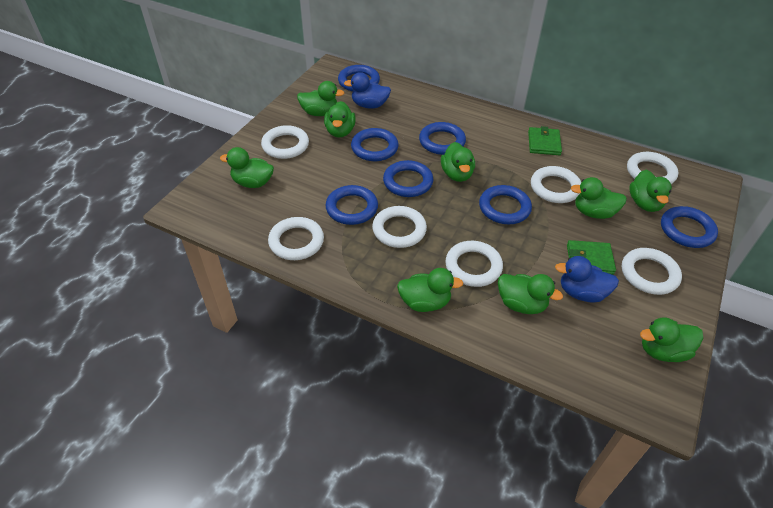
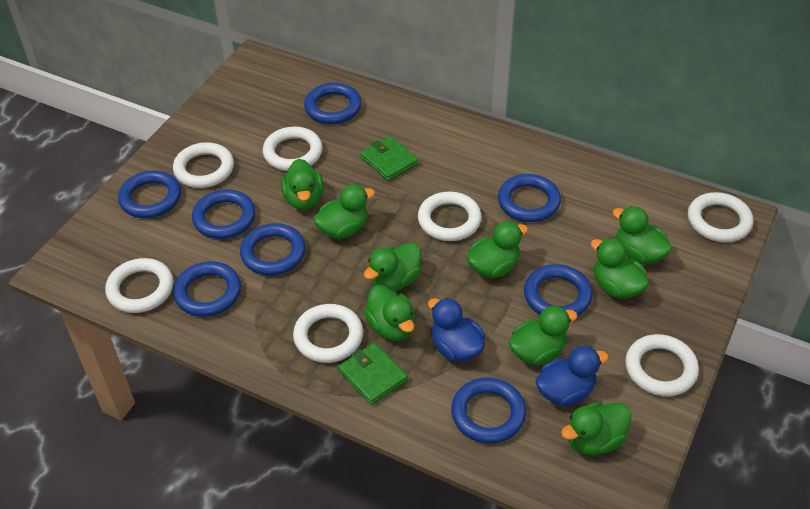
blue ring: [325,185,378,225] [338,65,380,91] [351,128,398,161] [383,160,433,197] [419,122,466,155] [479,185,532,224] [661,206,718,248] = 7 -> [118,171,181,218] [173,261,241,317] [192,190,256,239] [240,223,306,276] [304,83,362,124] [451,377,526,444] [498,174,561,222] [524,264,593,317] = 8

